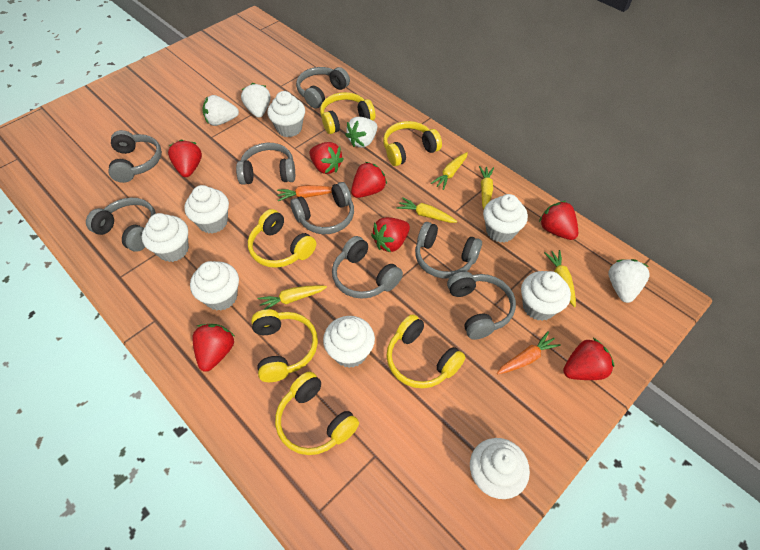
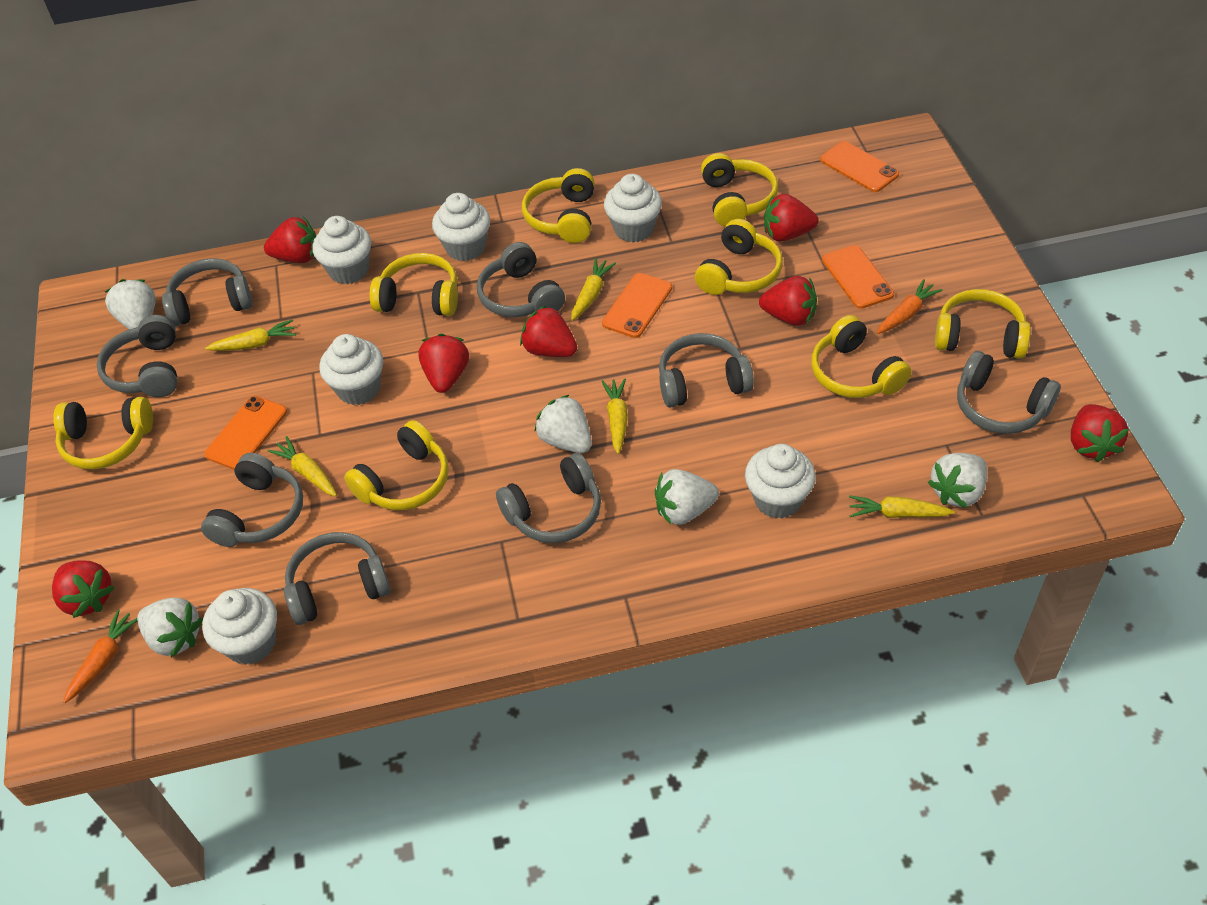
orange phone: none = 0 -> [204,396,287,470] [602,273,672,338] [820,141,899,192] [822,245,894,309] = 4
white cupcake: [142,213,189,262] [184,185,229,234] [190,261,239,311] [267,91,305,137] [323,316,375,368] [470,438,530,499] [483,194,528,243] [521,271,571,321] = 8 -> [202,588,277,665] [312,216,371,284] [319,334,383,405] [432,193,490,261] [604,174,662,243] [745,444,816,519] = 6
white strawberry: [202,95,239,126] [241,83,270,118] [345,117,377,147] [608,259,650,303] = 4 -> [105,279,156,329] [137,597,203,657] [535,395,592,453] [655,469,719,525] [928,453,987,508] = 5
yellow headphones: [248,209,316,268] [251,309,318,382] [275,371,359,455] [320,92,376,134] [383,121,442,166] [386,314,466,388] = 6 -> [53,397,153,470] [344,420,449,510] [369,253,458,316] [522,168,595,243] [695,219,783,295] [701,153,778,226] [811,315,912,398] [935,289,1031,359] = 8

